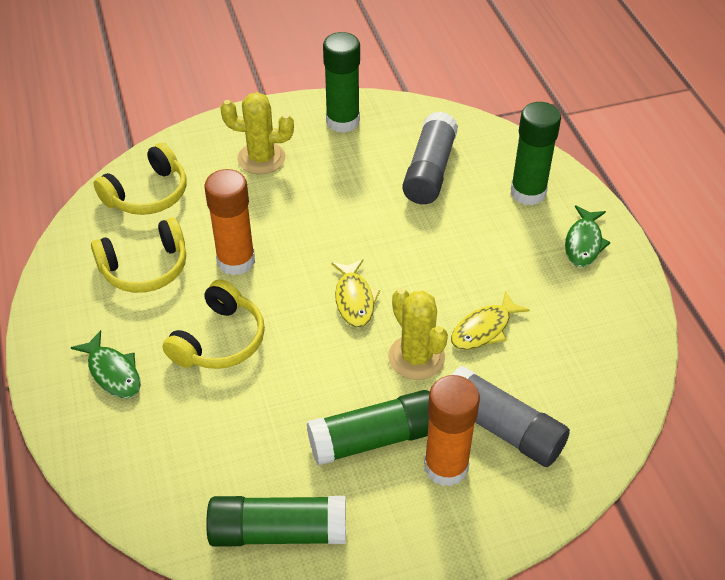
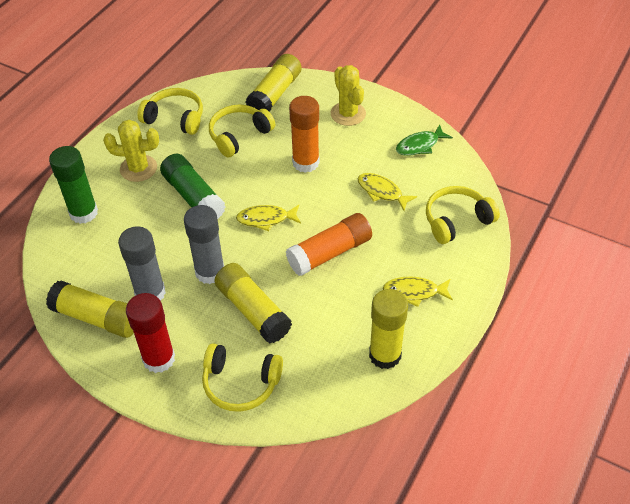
green fish: [71,330,141,399] [565,205,611,267] = 2 -> [396,124,453,156] = 1
green glue stick: [206,496,346,547] [307,390,429,466] [323,32,360,133] [511,102,561,205] = 4 -> [49,146,98,224] [160,154,226,219] = 2
red glue stick: none = 0 -> [126,293,175,373] = 1
yellow fish: [331,259,380,327] [451,291,530,350] = 2 -> [236,205,301,231] [358,173,417,211] [383,276,453,307] = 3
yellow glue stick: none = 0 -> [46,280,134,338] [214,263,292,343] [245,54,302,112] [369,289,408,369] = 4
yellow headphones: [91,218,186,293] [94,143,186,215] [163,279,265,369] = 3 -> [137,88,203,135] [202,343,283,412] [209,104,275,157] [426,186,500,244] = 4

